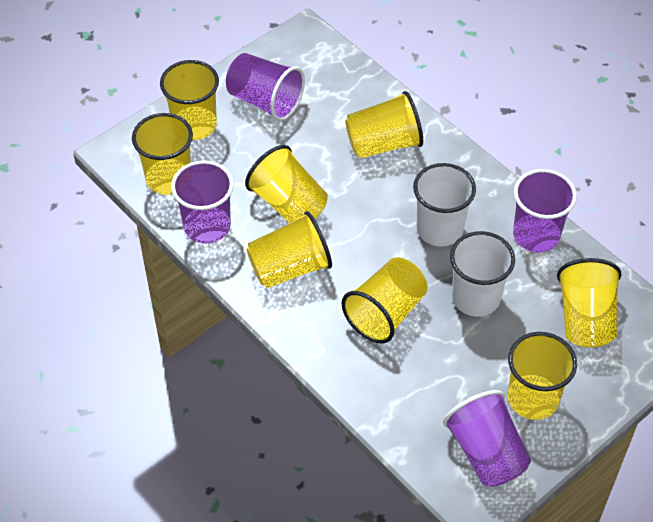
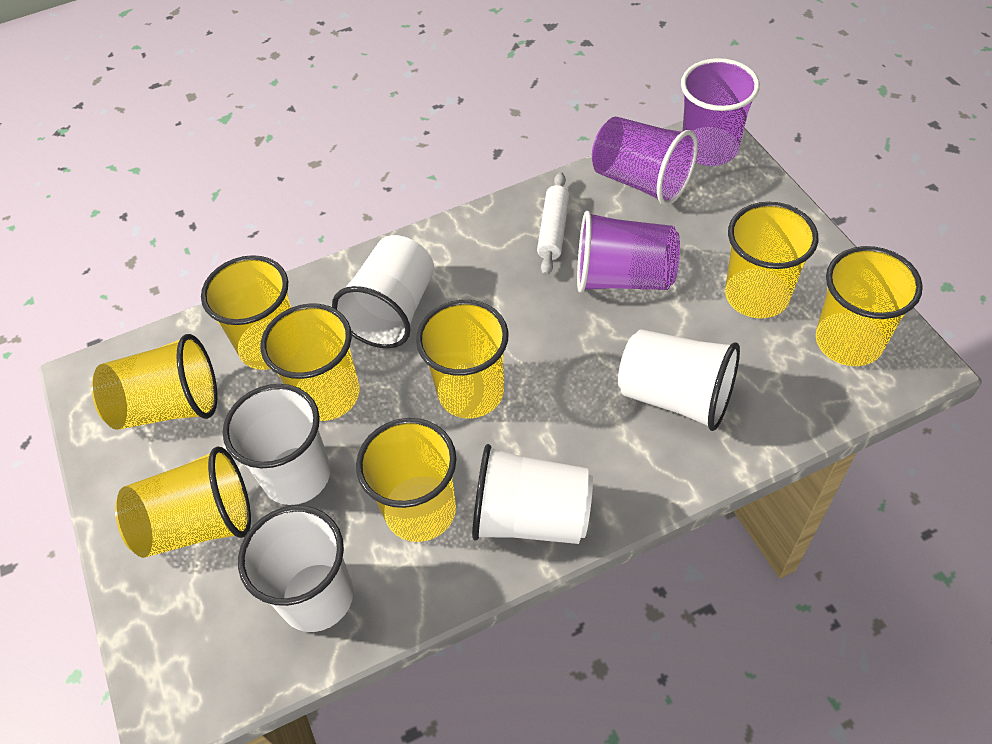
purple cup: [171,160,234,244] [226,53,305,121] [443,390,531,487] [513,169,577,253] = 4 -> [577,211,680,293] [592,117,698,206] [681,58,760,166] = 3
white cup: [413,163,476,246] [450,231,515,317] = 2 -> [223,384,331,505] [238,505,354,632] [332,235,434,348] [472,444,593,544] [618,329,740,431] = 5
white rolling pin: none = 0 -> [537,172,570,276] = 1

